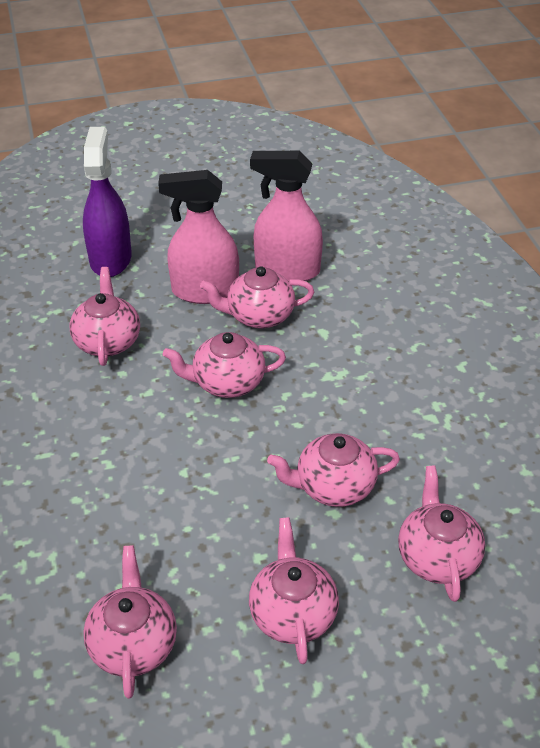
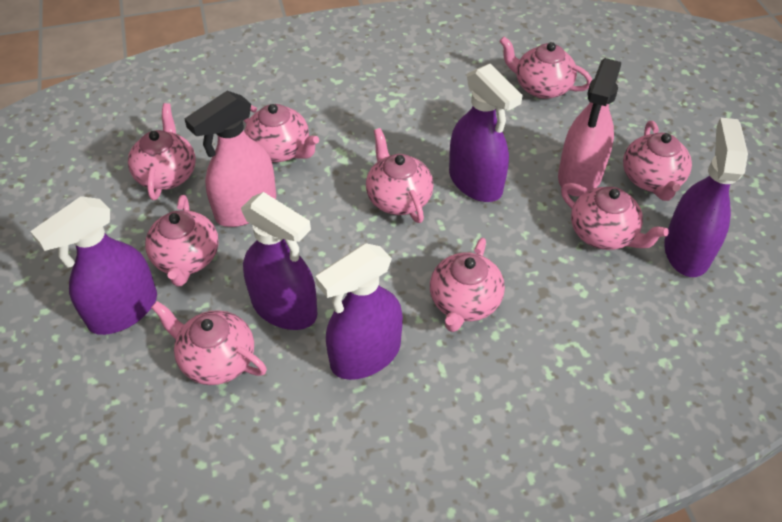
pink teapot: [69,267,140,366] [83,545,177,699] [163,332,286,398] [200,266,314,328] [249,517,339,664] [267,433,400,507] [398,466,485,602] = 7 -> [128,103,196,200] [145,195,219,286] [151,301,267,385] [244,104,319,162] [366,128,434,223] [430,238,505,332] [500,37,592,99] [561,183,669,250] [623,121,692,201] = 9
purple spray bottle: [83,127,132,277] = 1 -> [30,196,157,335] [241,192,317,330] [315,243,403,380] [449,64,523,202] [664,117,748,277] = 5

